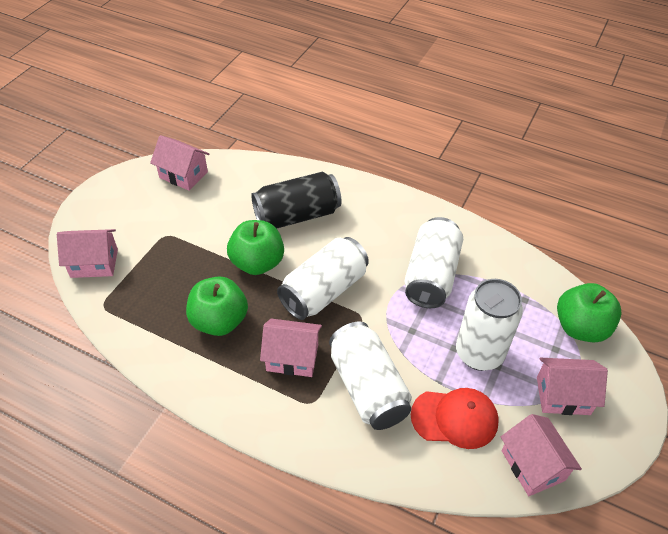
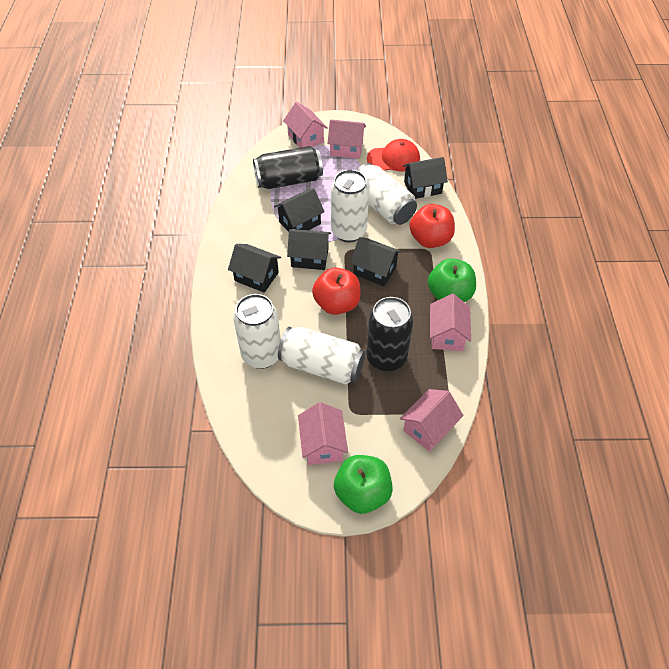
black can: [251,172,342,228] = 1 -> [253,146,323,189] [366,297,413,372] = 2
black house: none = 0 -> [228,244,281,293] [274,188,325,232] [287,229,331,270] [350,237,402,286] [403,157,448,199] = 5
green apple: [186,277,248,336] [227,220,284,275] [557,283,622,342] = 3 -> [334,455,393,514] [428,258,476,302] = 2
red apple: none = 0 -> [312,267,361,315] [409,204,455,248] = 2

